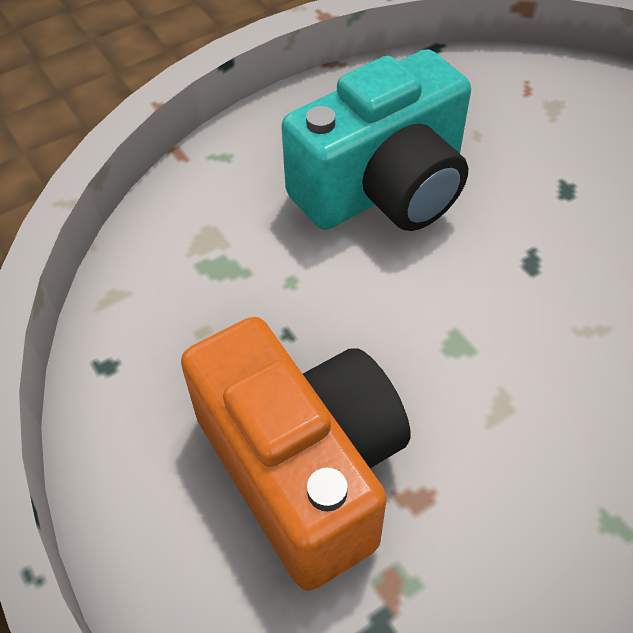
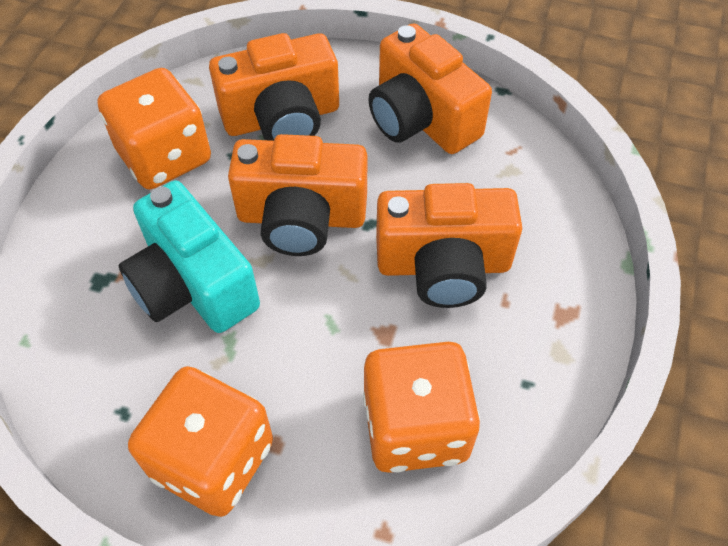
orange camera: [181,317,411,591] = 1 -> [209,33,339,141] [228,134,367,256] [368,23,492,154] [376,183,522,308] = 4
orange dice: none = 0 -> [97,68,211,190] [128,366,273,517] [363,342,480,473] = 3

